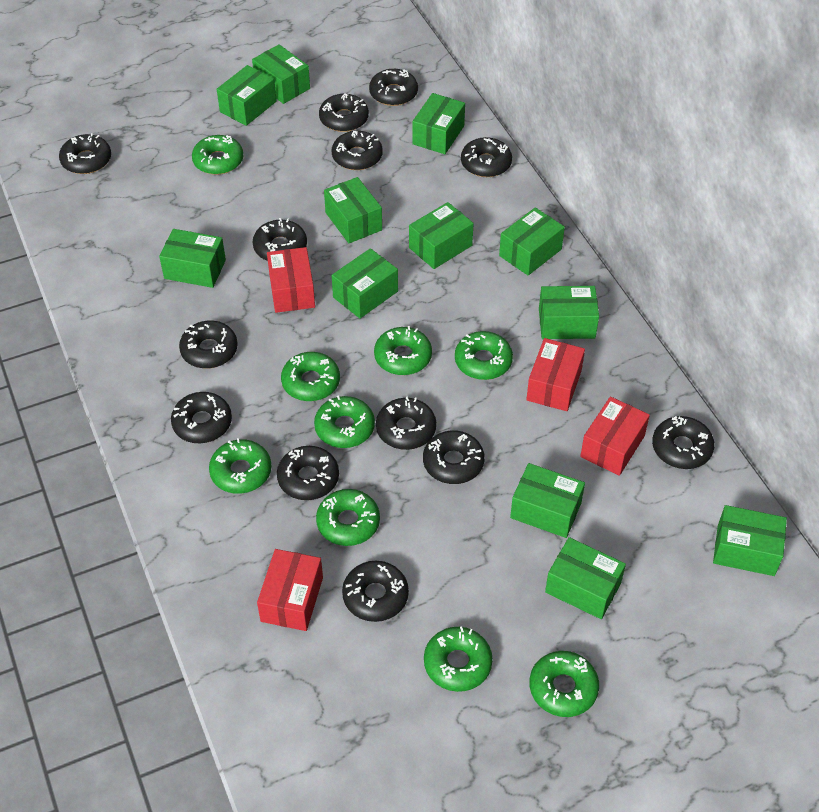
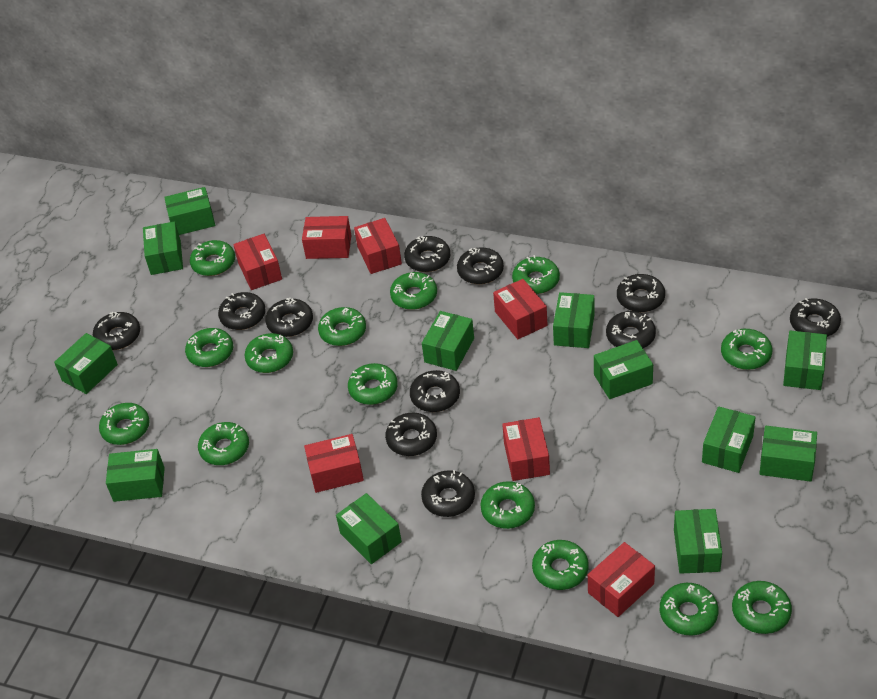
black donut: [59,133,111,174] [171,392,232,443] [179,321,238,368] [253,218,307,261] [277,446,339,500] [319,93,369,132] [332,131,383,170] [342,561,409,622] [369,69,418,106] [376,397,436,450] [423,430,485,484] [461,137,512,177] [652,416,714,469] = 13 -> [93,312,140,350] [218,292,266,330] [265,298,313,337] [385,413,437,456] [404,236,450,272] [410,370,460,412] [421,470,475,517] [457,247,504,284] [606,311,656,348] [617,274,665,312] [790,298,841,337] = 11
green donut: [192,135,243,175] [209,438,271,494] [281,352,340,401] [314,395,375,448] [316,489,380,546] [374,326,432,375] [424,626,493,692] [455,331,513,380] [530,651,599,717] = 9 -> [99,403,150,445] [185,328,233,367] [190,240,235,276] [198,422,249,465] [245,333,293,373] [318,307,366,346] [348,363,398,405] [390,272,437,310] [481,481,535,529] [512,255,560,294] [532,540,589,590] [660,583,718,636] [721,329,772,370] [732,581,792,634] = 14
red box: [257,549,323,631] [267,247,315,313] [526,338,585,411] [580,397,650,476] = 4 -> [233,234,282,290] [302,216,351,259] [304,434,364,493] [354,218,402,274] [493,279,548,339] [502,417,550,481] [588,542,655,617] = 7

